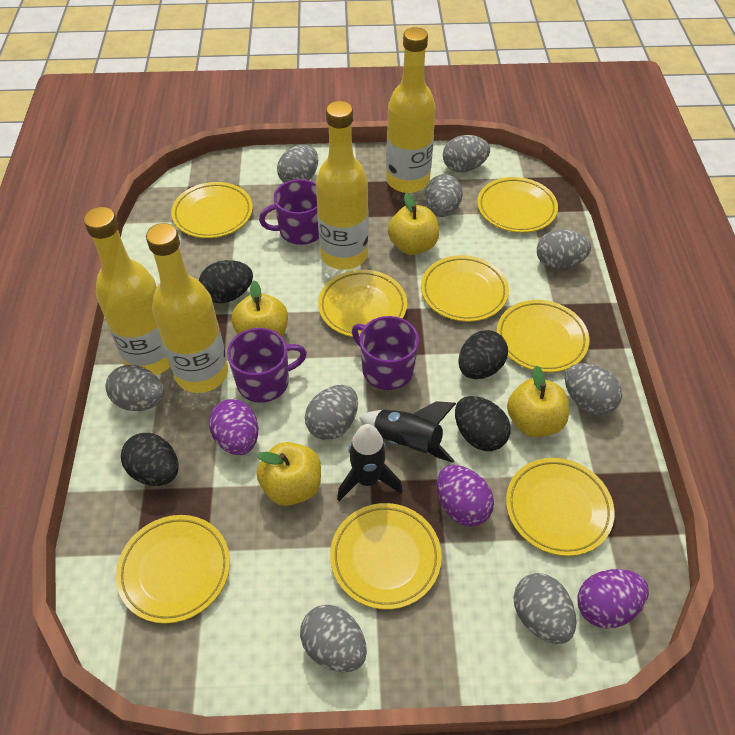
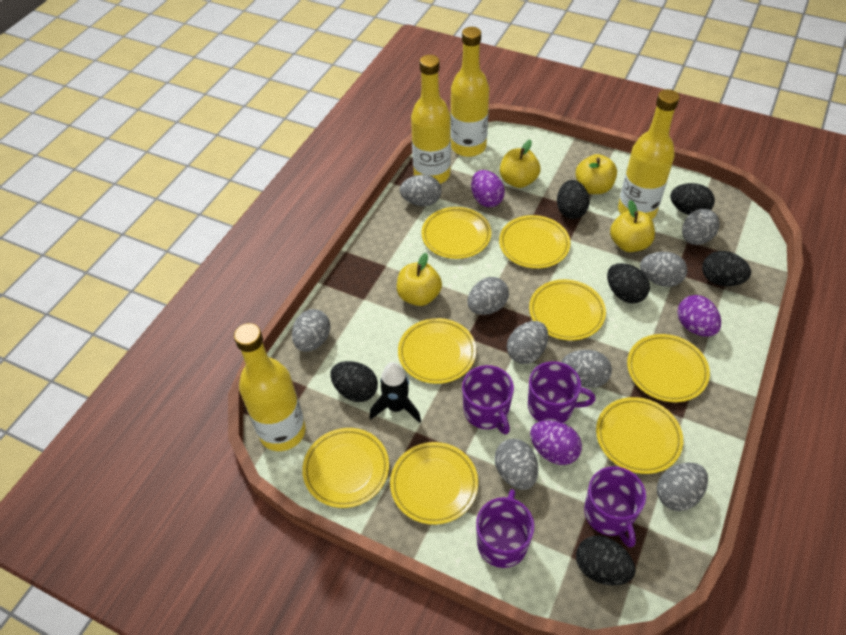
black egg: [121,433,179,486] [199,260,253,303] [455,396,511,451] [458,330,508,379] = 4 -> [330,361,378,402] [557,180,590,219] [576,536,636,585] [607,263,650,303] [670,183,715,215] [702,251,751,286] = 6
black rocket: [337,424,402,501] [359,401,456,463] = 2 -> [370,362,421,423] = 1
purple mug: [227,328,307,403] [259,179,319,245] [352,316,419,390] = 3 -> [462,365,514,434] [476,489,534,568] [528,361,596,423] [584,466,646,547] = 4

